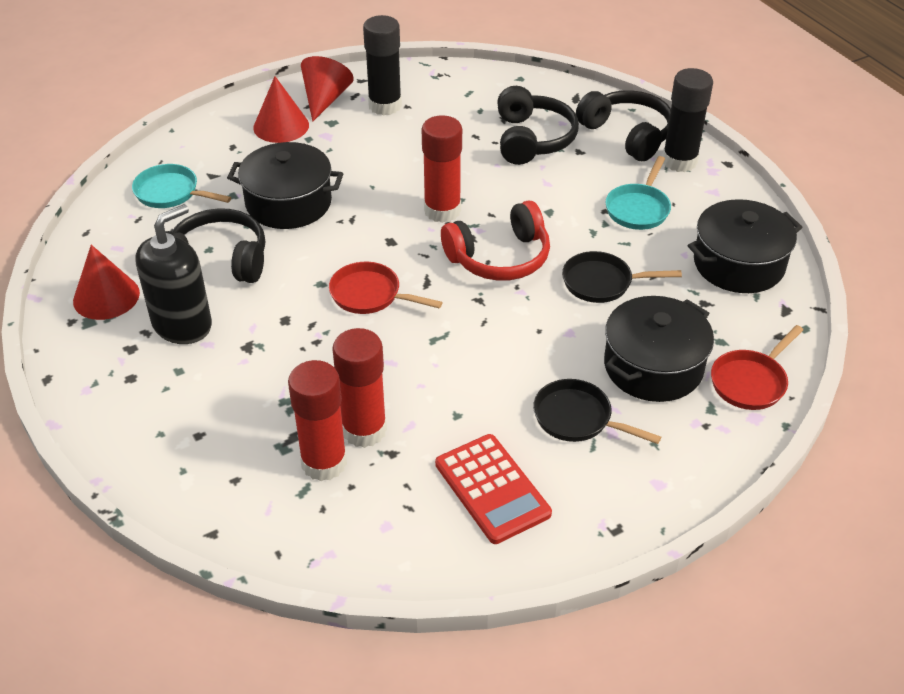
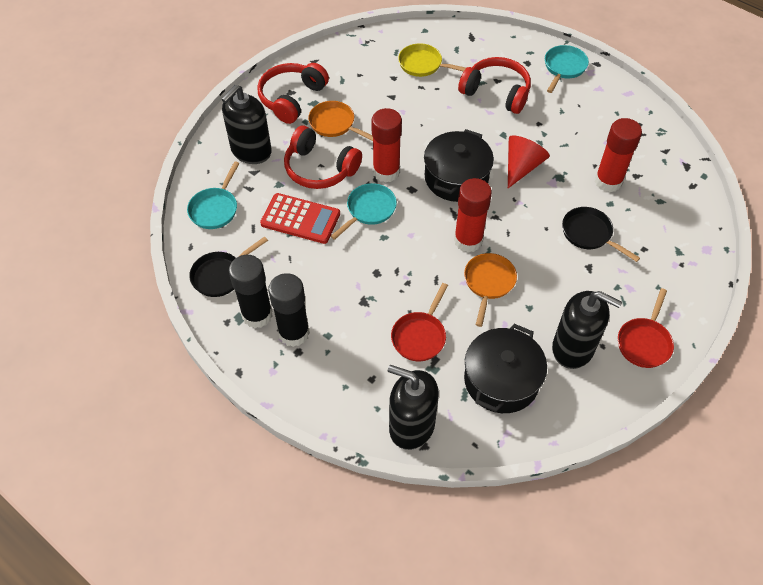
black headphones: [165,208,265,283] [497,86,579,165] [576,90,671,161] = 3 -> none = 0
black pot: [227,142,344,229] [604,296,714,402] [688,199,802,293] = 3 -> [424,129,494,202] [464,324,547,413] = 2
black soap dispenser: [136,204,212,344] = 1 -> [222,85,272,164] [388,365,439,450] [552,291,622,369] = 3
orange pan: none = 0 -> [308,101,373,141] [464,253,517,327] = 2
red cone: [73,245,140,320] [253,76,309,143] [301,56,354,122] = 3 -> [508,135,550,188] = 1
red headphones: [441,201,550,281] = 1 -> [257,63,329,124] [284,125,362,189] [458,57,531,114] = 3
turquoise pan: [132,164,232,208] [605,156,671,230] = 2 -> [187,162,240,229] [331,183,397,240] [545,45,589,93] = 3
yellow pan: none = 0 -> [398,43,466,77] = 1

